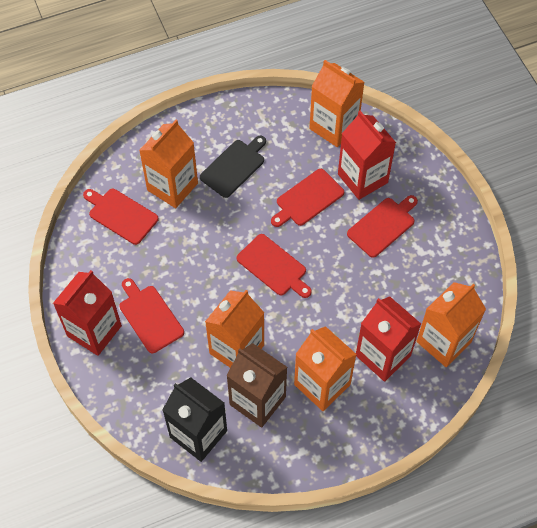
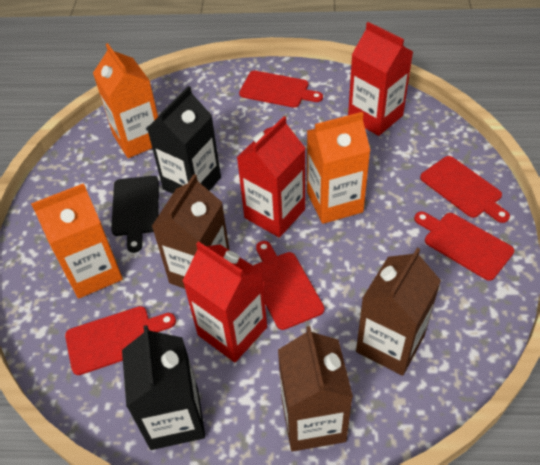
black carton: [162,377,227,462] = 1 -> [122,325,205,450] [147,86,221,194] = 2
brown carton: [226,343,287,428] = 1 -> [152,174,229,289] [278,326,353,452] [356,248,441,376] = 3
orange carton: [139,120,198,208] [205,290,264,368] [294,326,357,411] [309,60,365,147] [416,282,486,367] = 5 -> [31,183,123,299] [93,43,158,158] [307,112,371,224] = 3

